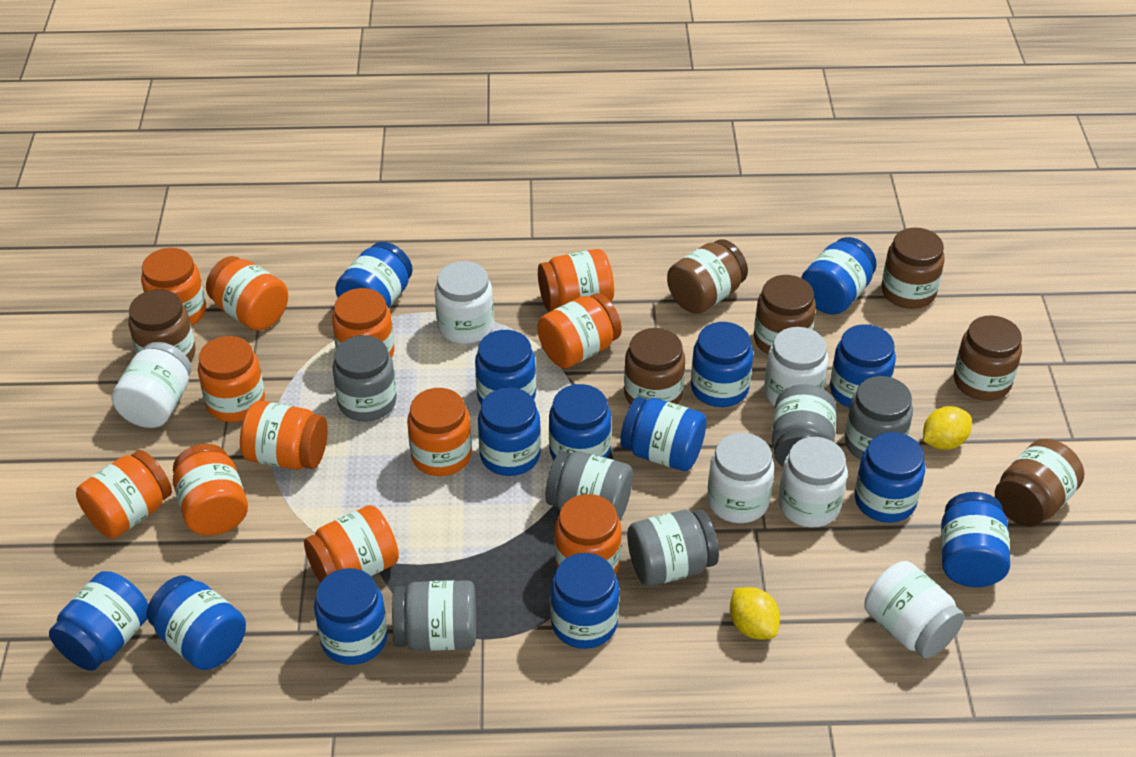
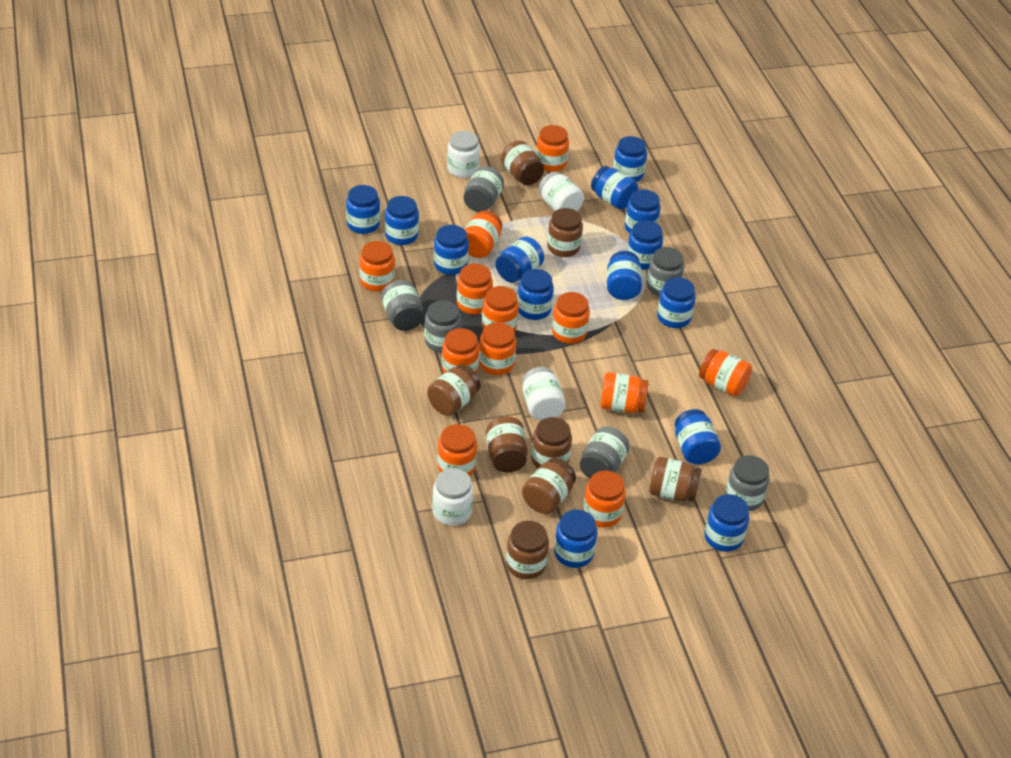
brown jar: [129,289,195,362] [624,328,685,405] [667,239,748,314] [754,275,816,354] [882,228,945,309] [954,315,1022,401] [995,439,1084,527] = 7 -> [427,364,481,416] [486,416,528,473] [501,140,544,185] [506,521,549,579] [522,458,576,514] [531,417,572,468] [547,208,583,257] [649,457,702,502] = 8
white jar: [112,342,191,428] [435,261,494,344] [707,433,774,523] [764,327,828,406] [778,437,848,528] [864,561,965,658] = 6 -> [432,468,473,526] [447,131,480,178] [522,367,566,421] [538,172,584,211] = 4
yellow lemon: [730,587,780,639] [923,406,972,450] = 2 -> none = 0

